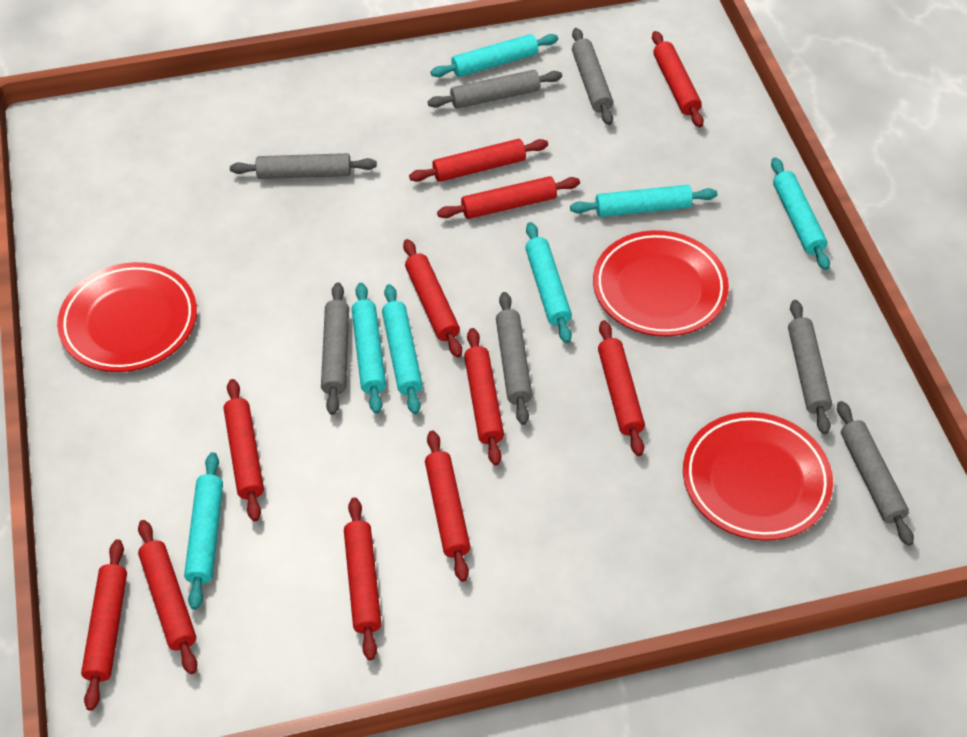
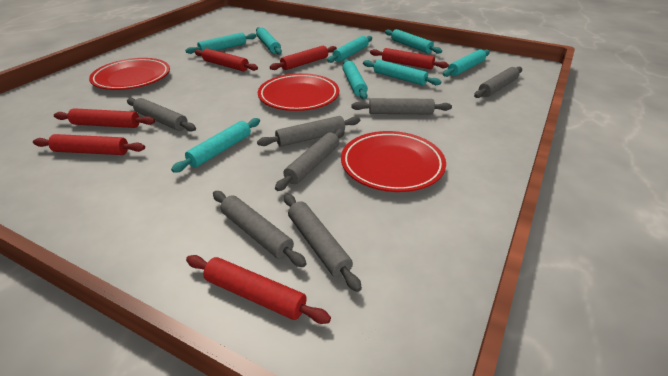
red rolling pin: [81,539,127,711] [138,520,197,674] [224,379,264,521] [344,498,382,660] [403,239,462,358] [409,139,548,182] [425,431,470,582] [437,176,580,219] [464,328,504,465] [598,320,645,456] [652,31,704,127] = 11 -> [33,134,145,155] [54,108,155,128] [186,255,331,324] [194,49,258,71] [270,46,337,70] [370,48,449,69] = 6
turquoise rolling pin: [184,452,223,610] [352,283,386,414] [382,284,423,414] [431,34,558,77] [525,222,572,343] [570,185,717,217] [771,157,830,270] = 7 -> [171,118,260,173] [185,32,256,54] [256,27,282,55] [327,36,372,63] [343,59,368,100] [363,60,441,85] [385,29,442,54] [443,49,490,77] = 8

